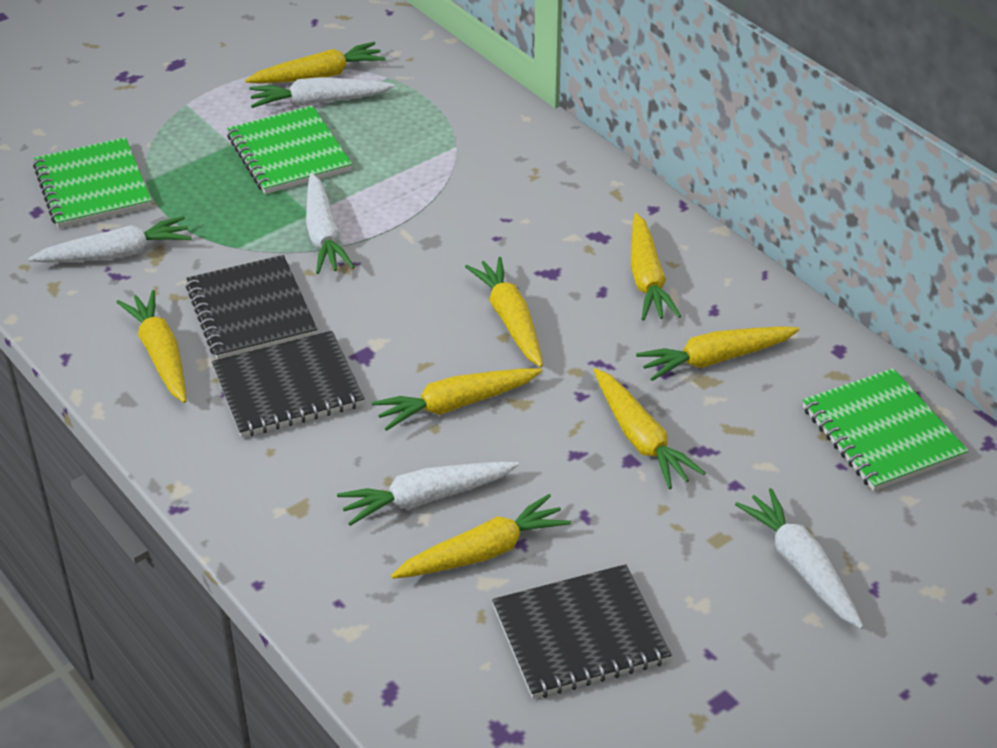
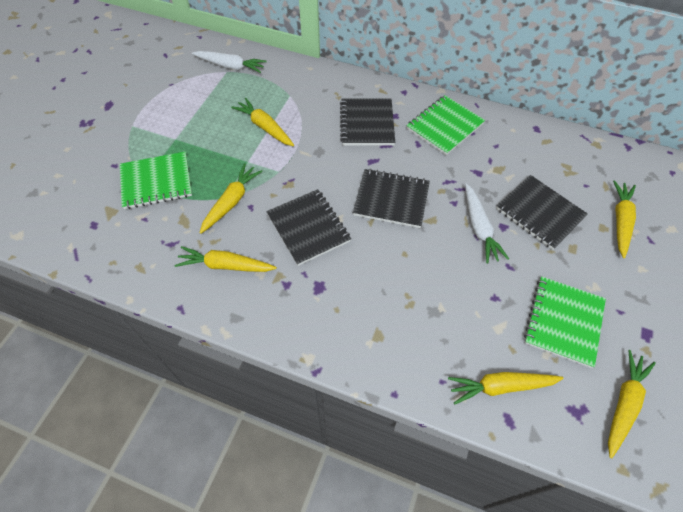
black notebook: [186,255,317,360] [212,331,364,438] [492,564,672,699] = 3 -> [266,189,351,266] [340,98,395,146] [353,169,430,228] [496,175,588,250] = 4
white carrot: [28,216,192,262] [250,77,395,108] [306,173,354,274] [337,462,519,526] [735,488,864,629] = 5 -> [192,51,266,73] [465,184,509,263] = 2
yellow carrot: [117,290,186,403] [245,42,386,84] [372,368,542,431] [391,494,571,579] [465,257,543,367] [594,368,705,489] [631,213,681,320] [636,326,800,381] = 8 -> [174,246,277,272] [200,163,262,234] [231,98,294,146] [448,372,563,404] [608,350,656,458] [613,180,636,258] = 6

